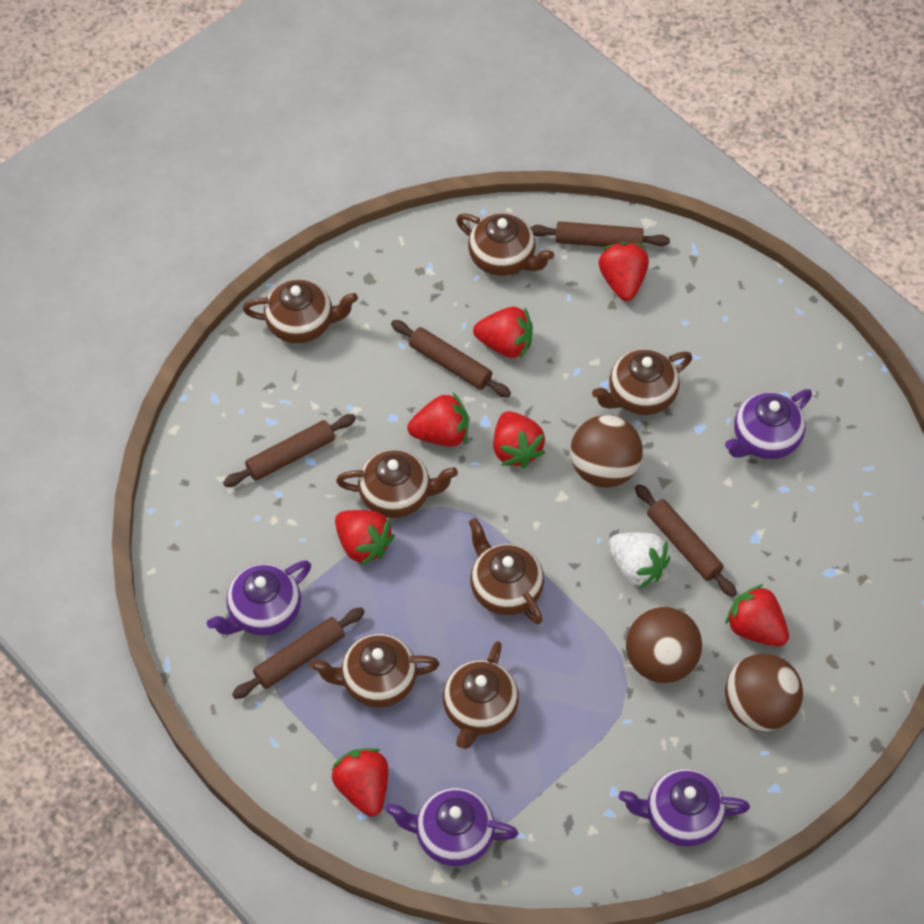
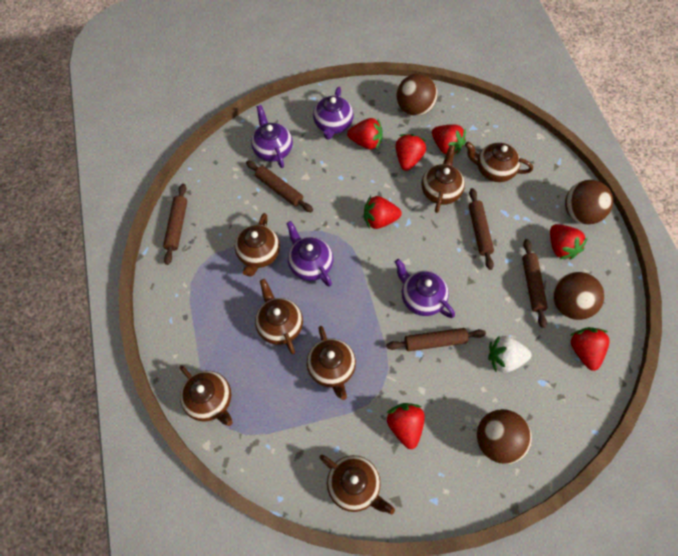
brown ball: [570,415,643,488] [626,606,702,683] [725,654,803,731] = 3 -> [397,74,437,116] [477,409,532,464] [553,272,604,320] [565,180,613,225] = 4

